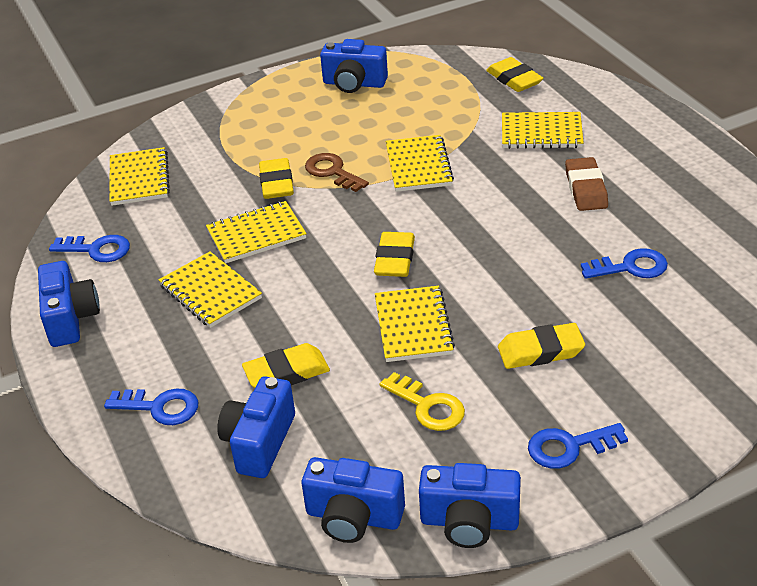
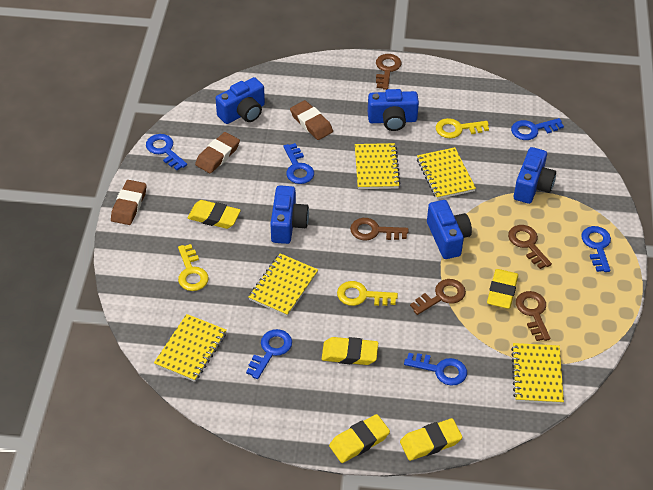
blue key: [49,235,130,262] [104,389,199,425] [528,423,628,469] [581,248,668,279] = 4 -> [146,134,187,170] [246,329,292,379] [284,143,314,184] [404,353,467,386] [511,118,564,140] [581,226,611,272] = 6
brown eraser: [565,157,608,211] = 1 -> [111,180,147,225] [195,132,240,173] [290,100,333,140] = 3
brown key: [305,153,369,192] = 1 -> [350,218,408,241] [376,54,402,90] [410,279,466,315] [508,225,552,269] [516,291,550,341] = 5
yellow key: [379,372,465,431] = 1 -> [178,244,209,291] [337,281,398,306] [436,118,489,138] = 3
yellow notebook: [109,147,170,206] [159,252,262,328] [206,201,307,263] [375,286,455,362] [386,135,454,192] [502,112,584,149] = 6 -> [154,314,227,382] [249,253,318,316] [355,143,400,189] [417,147,476,199] [511,343,564,404] = 5

